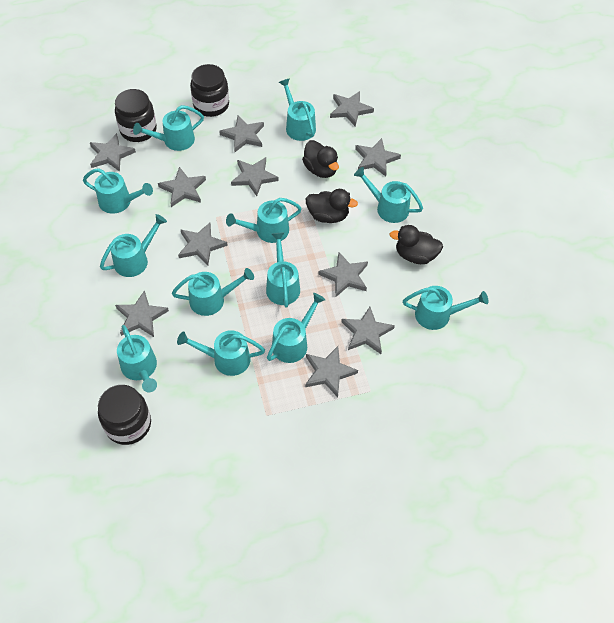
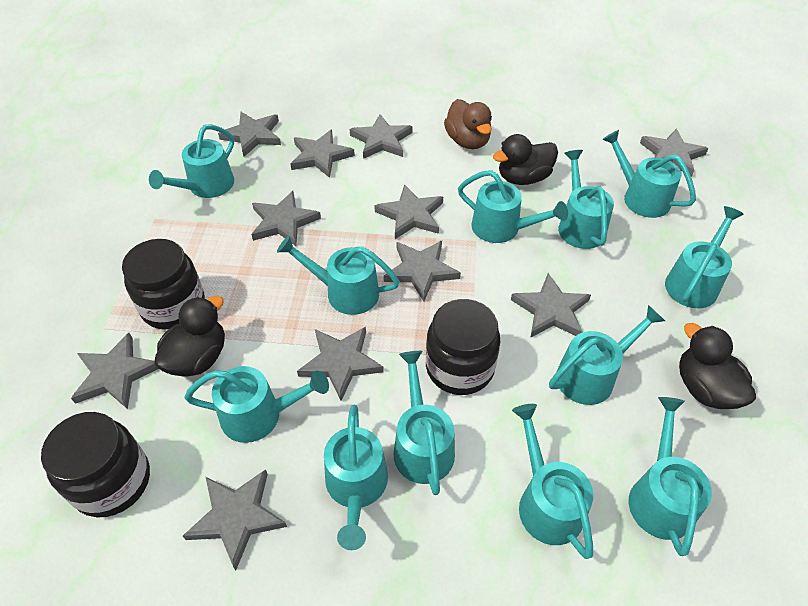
brown duck: none = 0 -> [444,99,492,149] = 1

